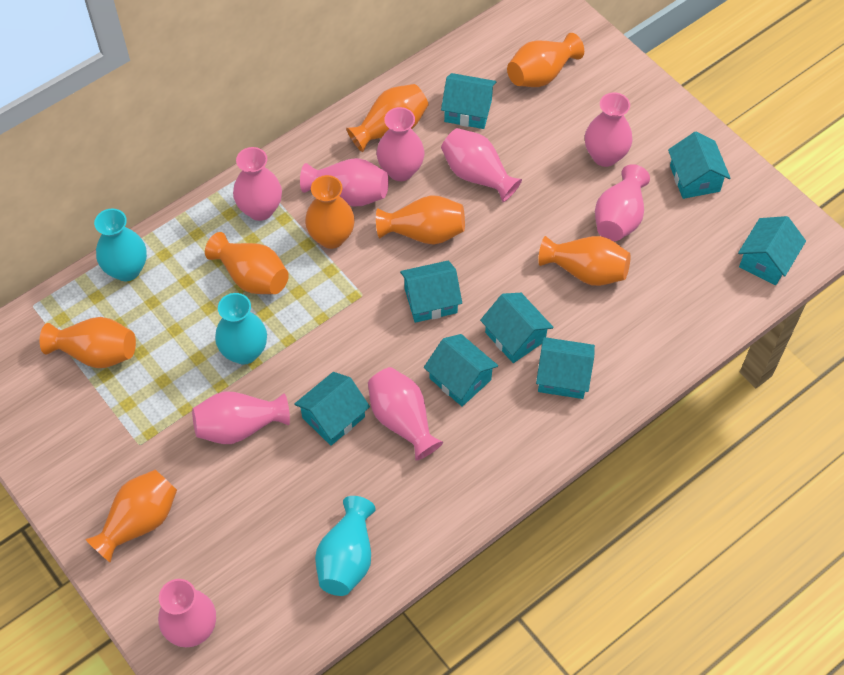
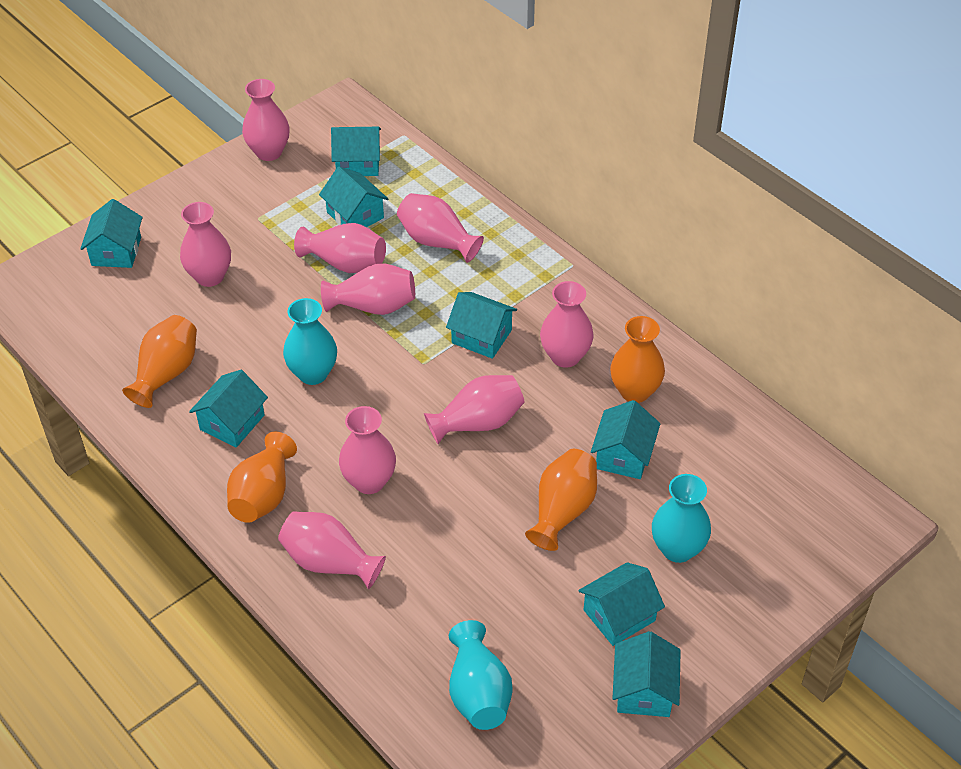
orange vase: [40,317,136,368] [85,470,177,563] [205,232,289,294] [305,175,355,249] [346,84,429,152] [376,195,465,245] [507,33,584,87] [538,236,631,286] = 8 -> [122,315,197,408] [227,432,297,523] [525,449,597,551] [610,316,665,403] = 4

